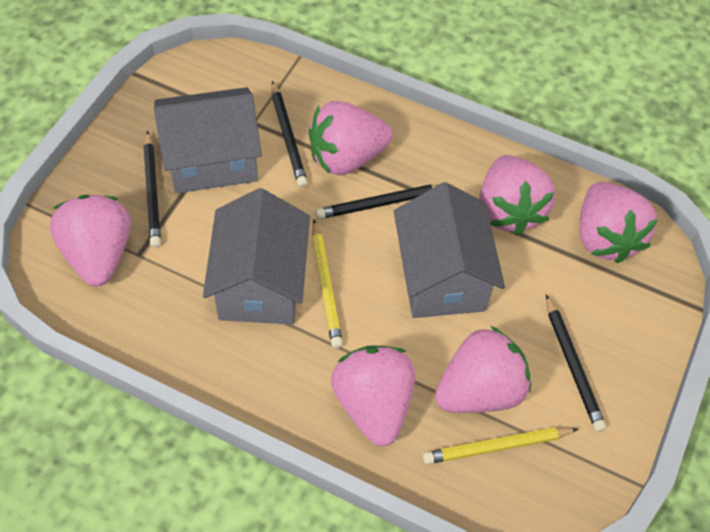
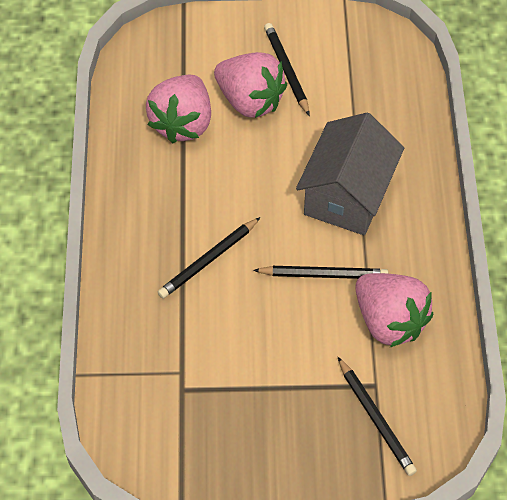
grey house: [154,87,262,193] [203,188,310,325] [394,182,505,318] = 3 -> [296,113,404,235] = 1
pink strawberry: [50,195,131,286] [309,101,392,175] [331,346,415,446] [435,326,531,413] [479,155,555,235] [579,182,658,263] = 6 -> [146,75,211,143] [214,52,287,118] [356,273,434,347] = 3
yellow pencil: [312,220,343,348] [423,427,579,464] = 2 -> none = 0

